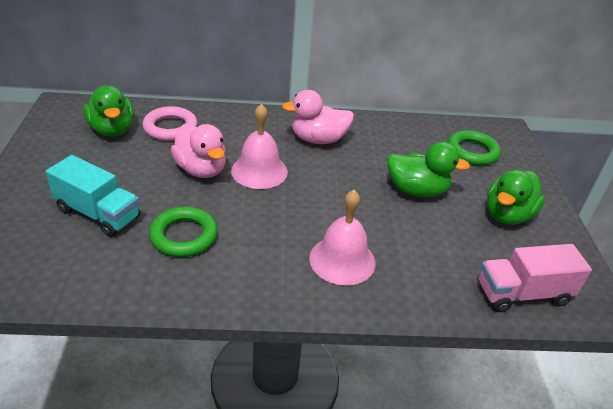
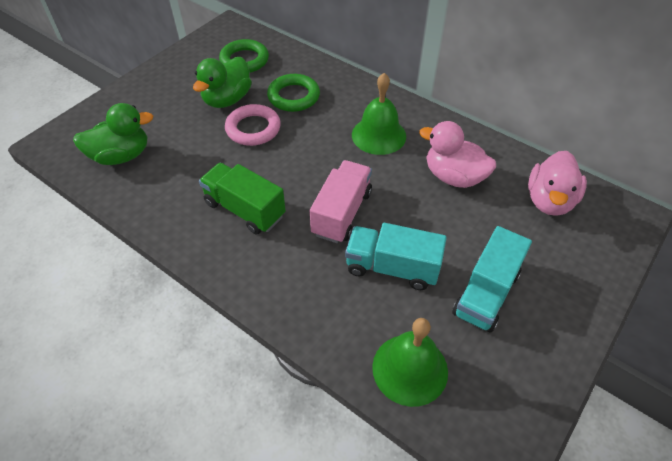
green bell: none = 0 -> [352,73,406,155] [372,318,448,407] = 2
green duck: [83,85,134,137] [387,142,470,197] [487,170,545,225] = 3 -> [73,103,153,165] [193,57,252,108] = 2
green truck: none = 0 -> [199,163,286,234] = 1
pink bell: [231,104,288,189] [309,190,376,286] = 2 -> none = 0
turquoise truck: [46,155,140,237] = 1 -> [345,223,447,290] [452,226,532,333] = 2

